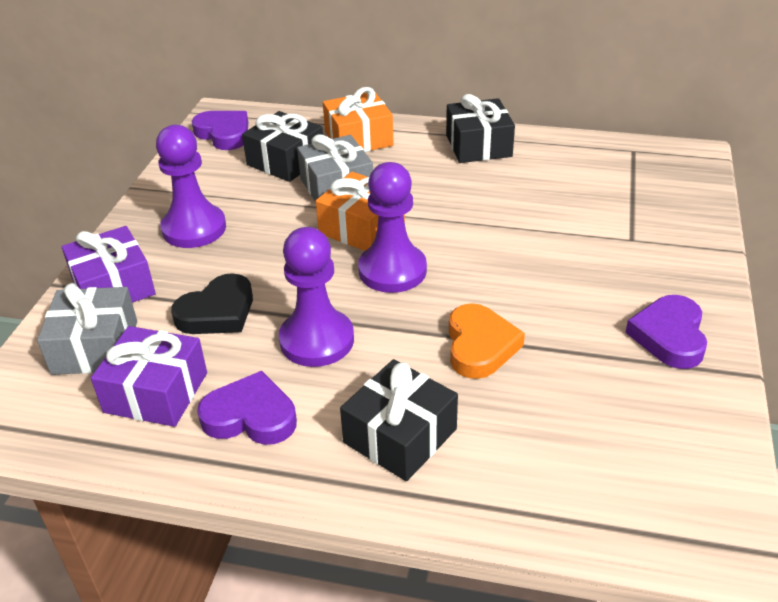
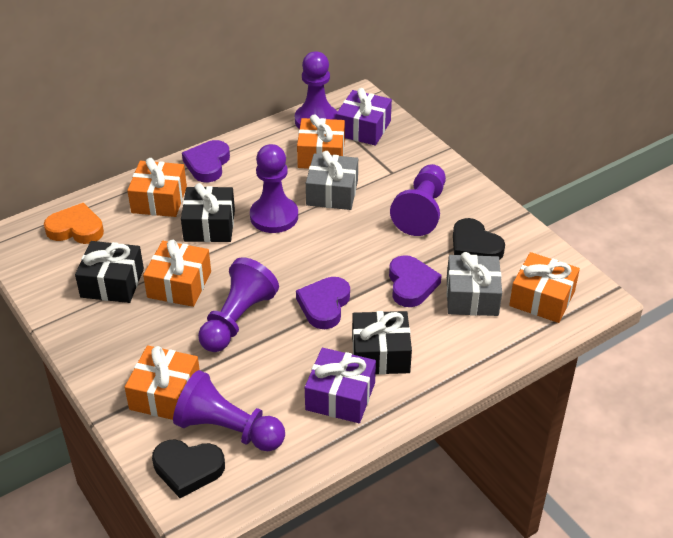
black heart: [171,273,253,334] = 1 -> [152,440,225,498] [453,218,505,260] = 2
orange gift: [316,172,405,251] [323,87,394,152] = 2 -> [125,345,200,420] [127,158,187,217] [143,239,211,307] [297,114,345,169] [509,252,580,323] = 5
purple pawn: [156,125,226,248] [279,227,354,367] [358,162,427,293] = 3 -> [173,370,285,451] [198,258,279,352] [250,144,298,233] [295,51,337,129] [390,164,446,236] = 5

